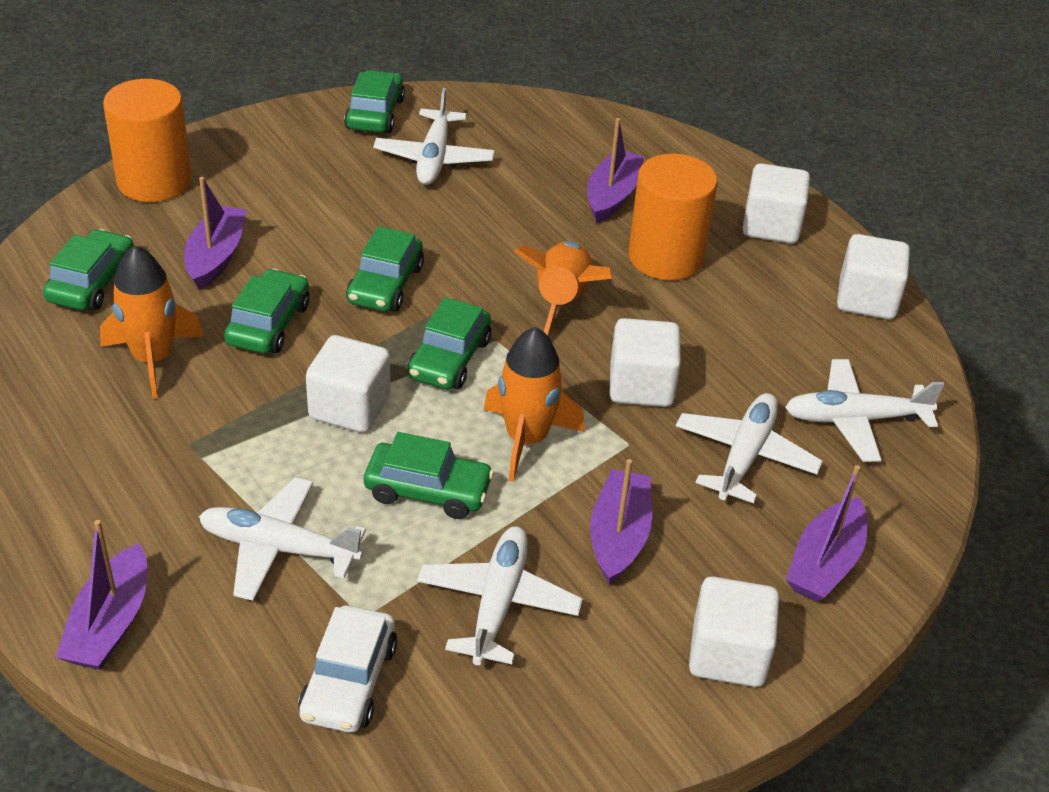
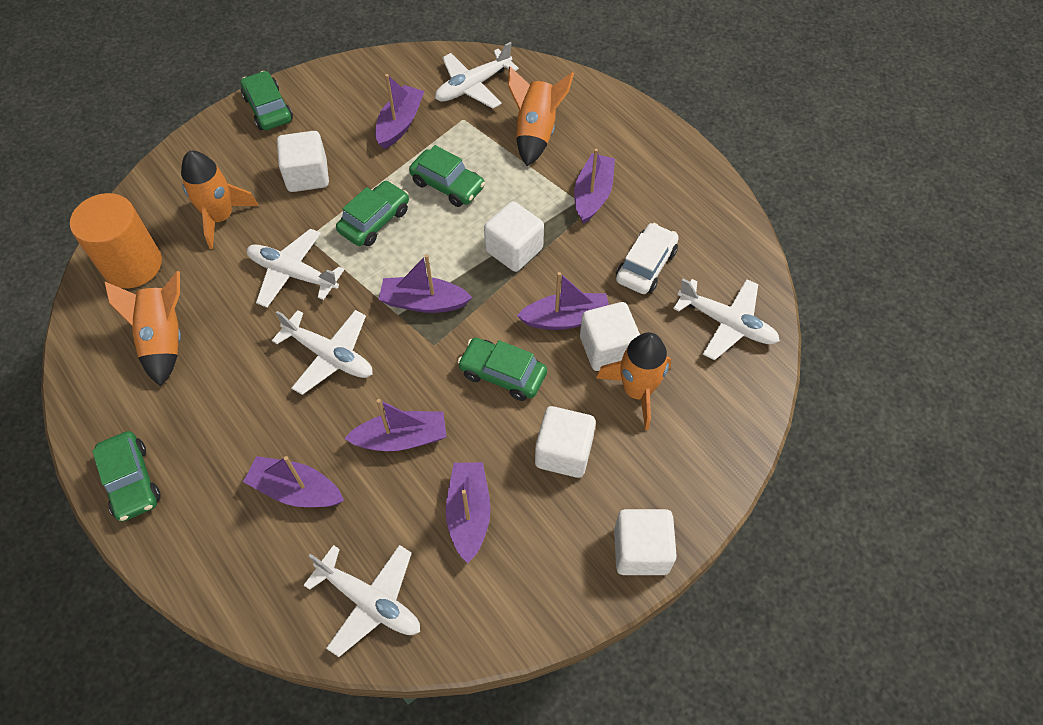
green car: [43,229,134,310] [224,269,310,354] [344,70,405,133] [346,226,424,312] [364,432,494,519] [407,297,491,389] = 6 -> [92,431,161,522] [241,71,293,130] [336,181,409,246] [409,145,485,207] [458,338,547,401] = 5
orange cylinder: [103,79,192,202] [628,154,717,280] = 2 -> [70,193,162,289] = 1
orange rocket: [100,245,204,399] [483,327,585,482] [514,241,612,336] = 3 -> [104,271,181,387] [181,151,259,249] [508,66,574,166] [596,332,671,430] = 4
purple boat: [56,520,147,670] [184,177,247,290] [587,118,644,223] [590,459,652,585] [786,465,867,602] = 5 -> [243,456,344,507] [344,399,446,451] [375,74,424,149] [379,254,472,313] [446,462,491,563] [517,272,609,330] [574,148,615,224] = 7

